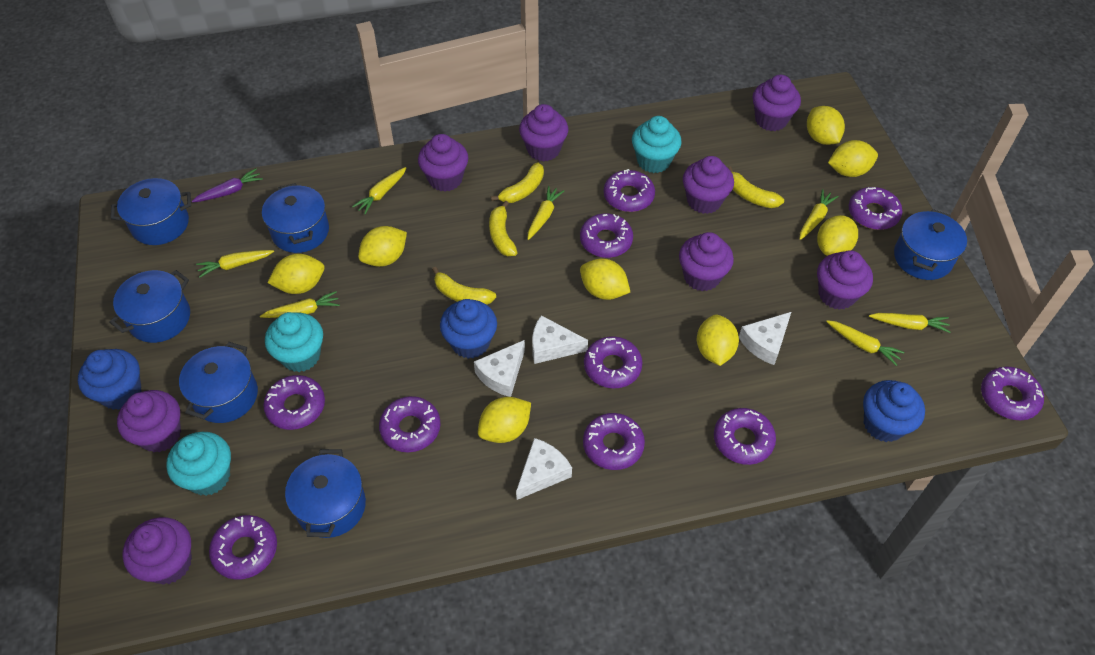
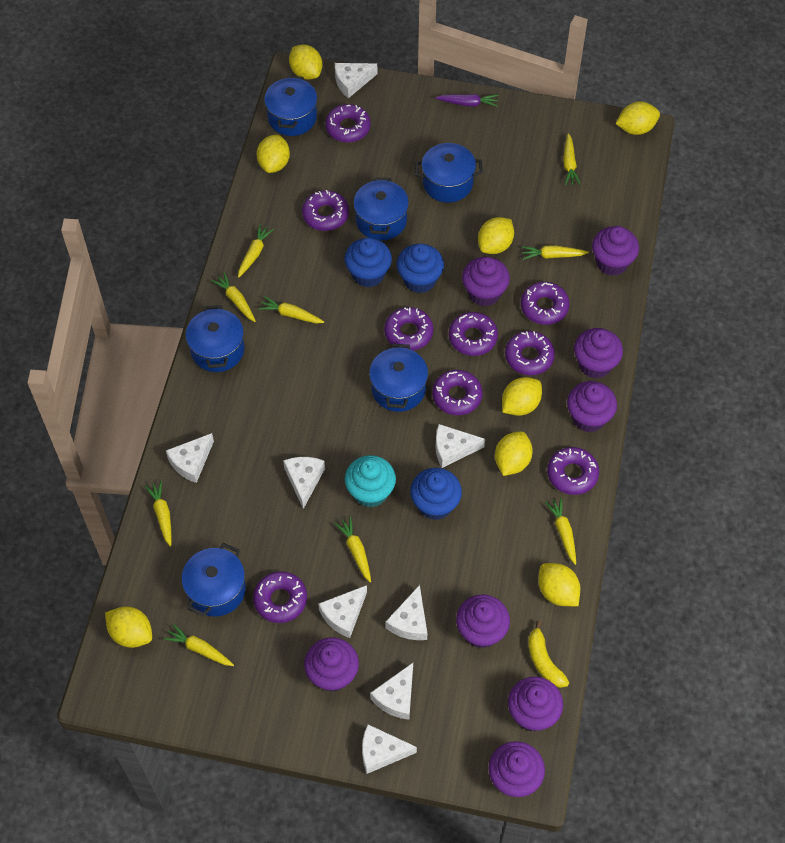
purple donut: [209,515,277,580] [263,375,325,430] [379,396,441,452] [580,213,633,258] [583,413,645,470] [584,336,643,388] [604,169,655,212] [714,408,776,465] [849,187,902,230] [981,366,1044,420] = 10 -> [253,571,307,623] [302,190,349,231] [325,104,371,142] [384,307,433,351] [432,370,482,415] [449,312,498,356] [505,331,555,375] [521,282,569,325] [547,447,599,495] = 9
turquoise cupcake: [166,432,231,496] [265,312,323,372] [632,116,682,173] = 3 -> [345,455,396,508] = 1
white cheese: [474,340,525,397] [516,438,572,500] [532,315,588,364] [739,312,791,365] = 4 -> [166,433,214,483] [283,457,325,509] [318,585,367,638] [335,63,377,98] [362,724,417,774] [370,663,413,720] [385,585,427,640] [436,424,485,468] = 8
yellow banana: [432,267,496,305] [489,200,518,256] [491,162,544,203] [728,166,784,208] = 4 -> [528,621,569,688] = 1
yellow carrot: [196,250,274,277] [260,291,340,318] [352,167,406,214] [528,186,564,240] [800,189,838,240] [826,320,904,366] [869,313,950,333] = 7 -> [145,481,172,547] [164,624,234,666] [211,272,256,322] [238,224,274,278] [258,296,324,324] [334,516,371,583] [522,245,589,260] [545,498,576,565] [563,133,581,185] = 9

